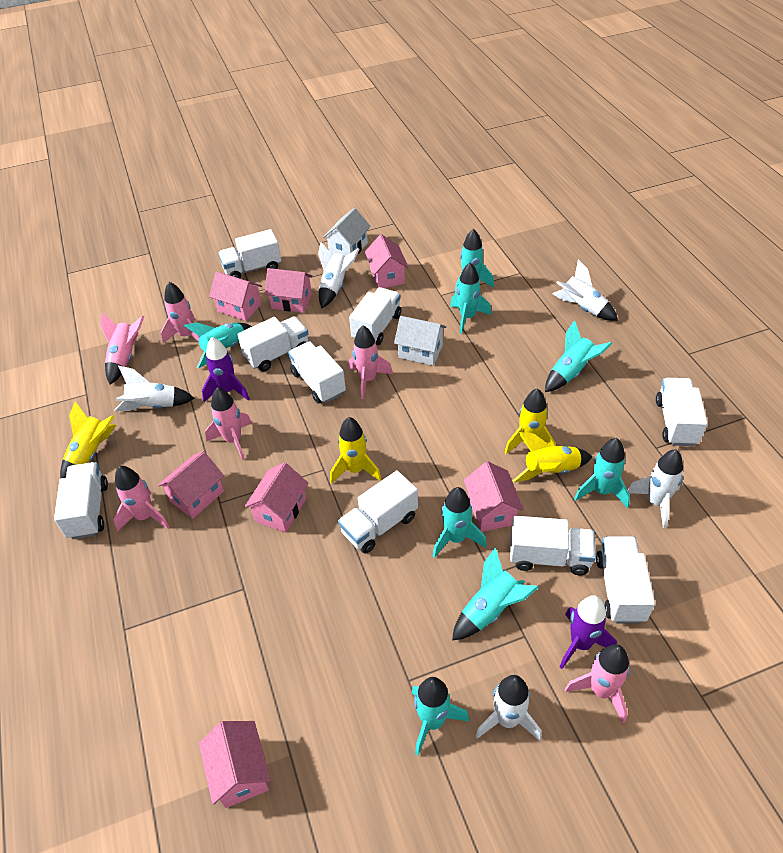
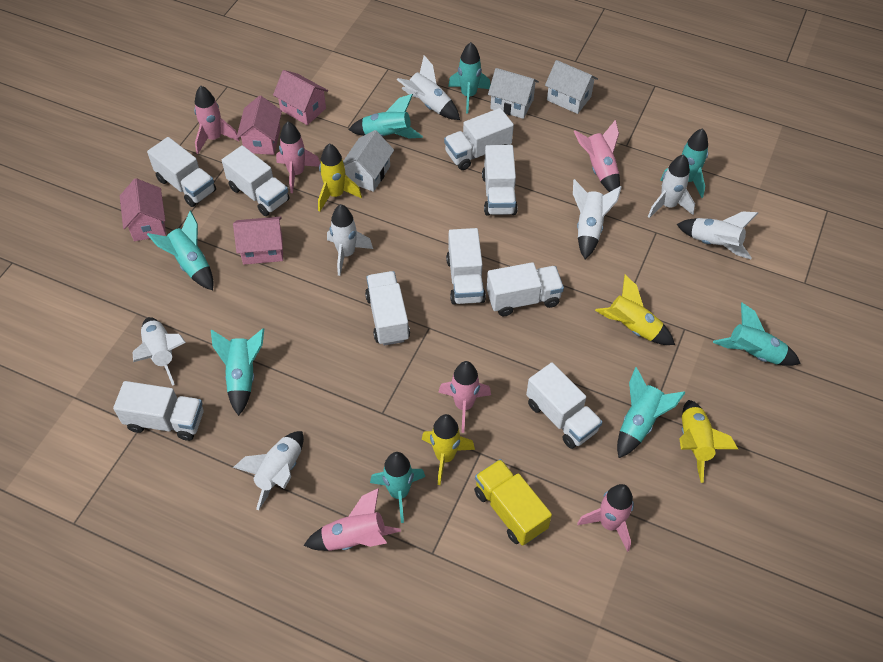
pink house: [158,451,224,519] [199,721,271,808] [209,272,262,321] [244,462,308,533] [264,268,313,313] [365,234,409,288] [464,461,524,532] = 7 -> [120,178,166,241] [233,216,283,265] [236,96,282,155] [273,70,328,125] = 4
purple rocket: [202,337,250,402] [560,595,617,669] = 2 -> none = 0
white house: [323,208,371,256] [394,316,446,366] = 2 -> [343,130,394,192] [488,68,539,119] [545,60,598,114] = 3
white rocket: [115,365,194,411] [318,242,359,308] [476,675,542,741] [552,259,618,321] [628,449,683,529] = 5 -> [133,317,186,386] [233,431,304,511] [327,204,373,276] [397,55,460,120] [573,179,621,259] [648,154,695,218] [677,211,758,259] = 7
yellow truck: none = 0 -> [474,459,552,546] = 1

